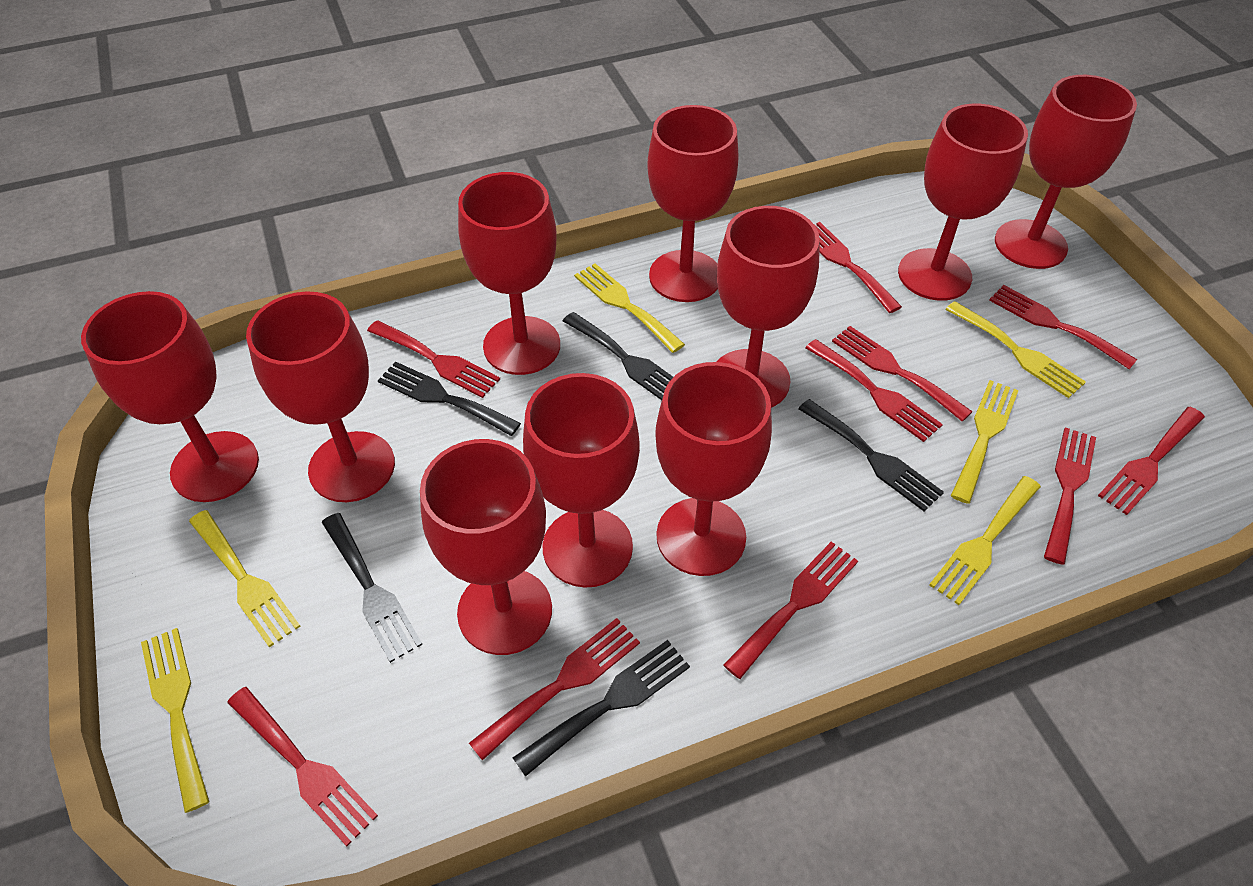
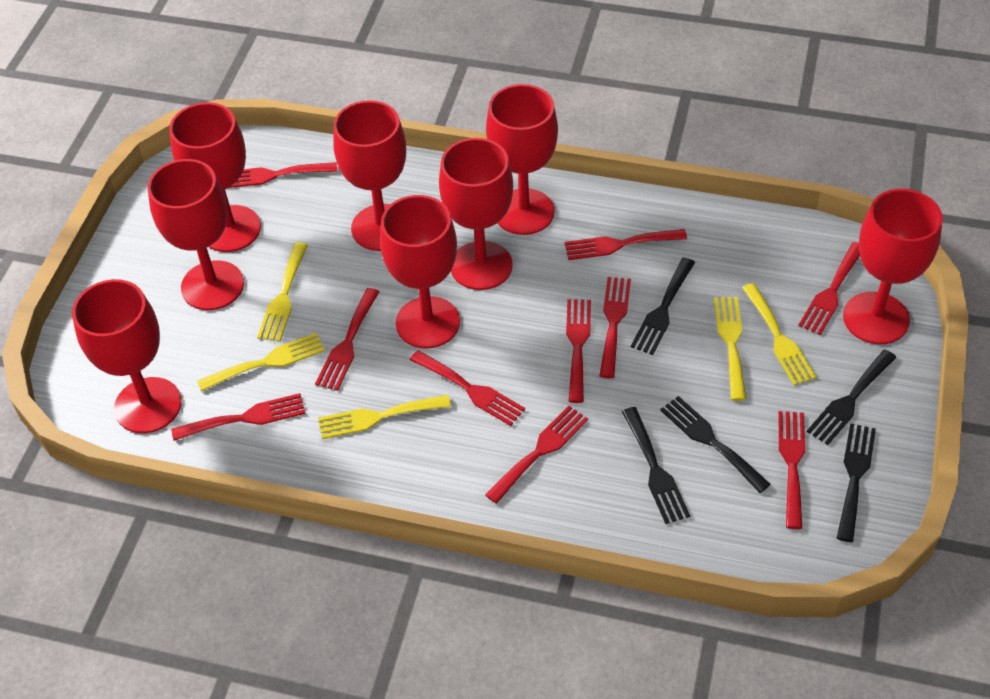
red goblet: [81,291,259,502] [246,291,395,502] [420,439,552,655] [458,172,560,375] [523,373,640,588] [647,105,738,302] [655,362,772,576] [717,206,820,408] [898,104,1028,301] [995,75,1137,269] = 10 -> [72,279,182,433] [148,159,244,310] [169,102,261,252] [333,100,406,251] [380,195,460,348] [439,138,513,290] [486,84,558,235] [843,189,943,344] = 8
yellow fork: [141,628,209,813] [189,510,301,647] [574,263,685,353] [929,476,1041,605] [945,301,1086,398] [951,380,1019,504] = 6 -> [197,333,325,392] [257,242,308,341] [318,395,451,439] [714,297,746,401] [742,283,816,385] = 5

